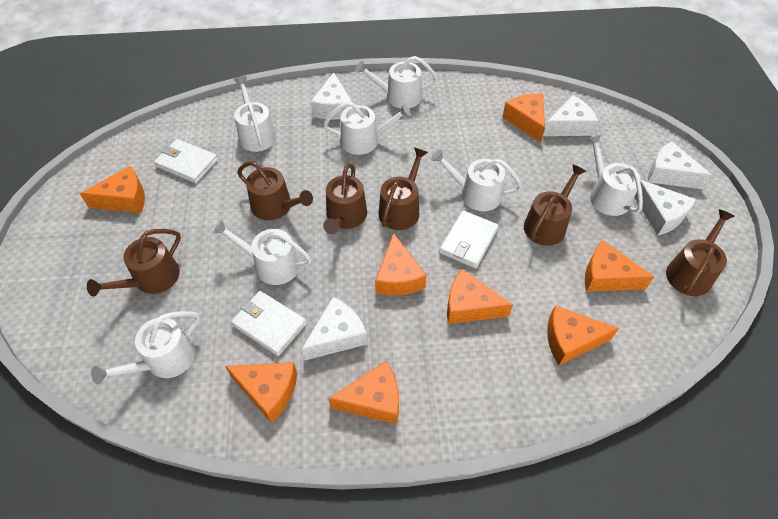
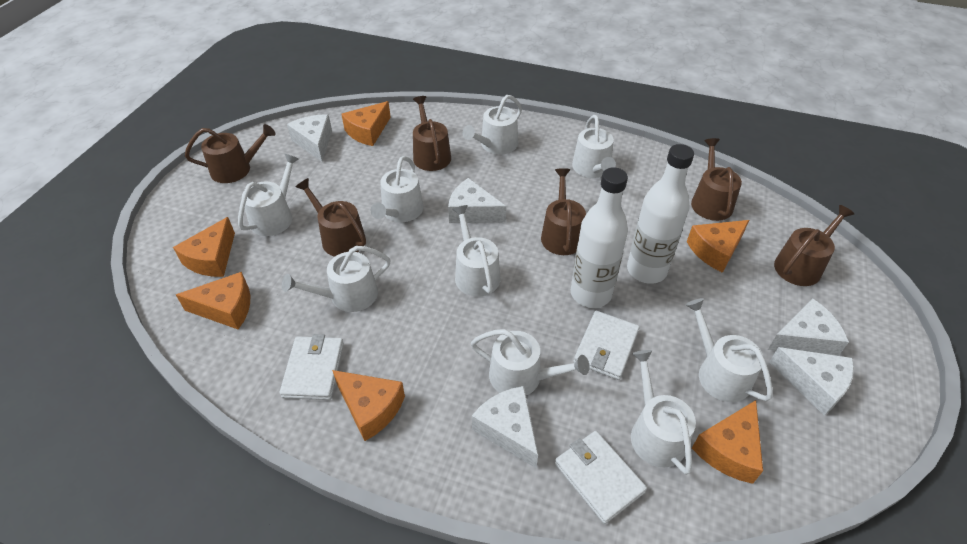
orange cheese: [80,166,145,213] [225,362,297,423] [328,361,399,424] [375,233,427,296] [447,269,513,324] [502,93,545,143] [547,306,619,365] [585,240,655,292] = 8 -> [173,217,235,277] [176,272,250,329] [332,370,405,441] [341,101,391,146] [687,220,749,273] [692,400,763,484] = 6
white bottle: none = 0 -> [571,167,628,308] [627,144,694,284] = 2
white watering can: [91,311,200,385] [213,220,312,285] [234,76,276,152] [323,101,411,155] [355,56,438,108] [431,149,522,211] [587,134,643,216] = 7 -> [238,154,299,236] [282,246,391,312] [371,156,423,222] [452,205,500,297] [462,95,522,155] [471,329,590,395] [572,115,616,178] [631,350,696,475] [685,298,773,402] = 9

